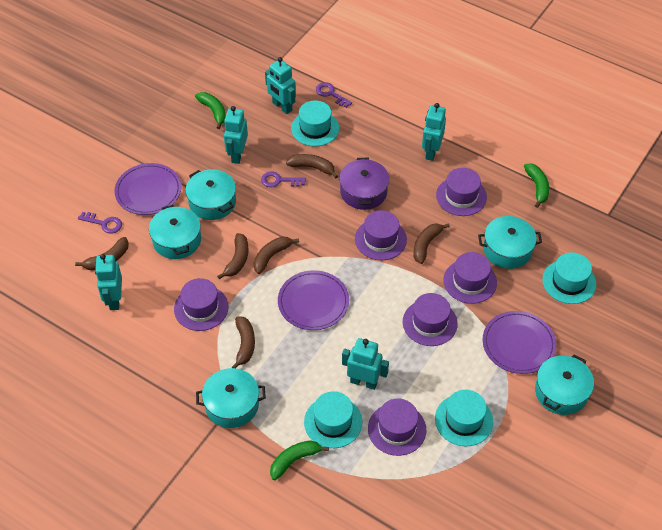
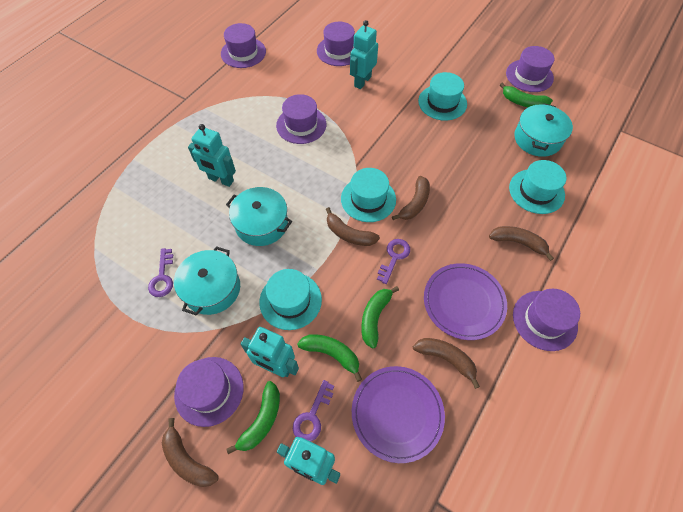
brown banana: [75,237,129,271] [217,233,249,279] [232,316,255,368] [254,237,299,274] [286,154,338,178] [413,223,450,264] = 6 -> [162,418,219,487] [326,207,380,246] [392,176,430,220] [413,338,480,389] [489,226,554,261] = 5
green banana: [195,92,226,129] [270,440,329,480] [524,163,549,208] = 3 -> [226,381,280,454] [297,334,362,382] [361,286,399,348] [500,82,553,107] = 4
purple plate: [114,163,181,215] [278,270,349,330] [483,311,556,374] = 3 -> [352,366,445,463] [424,263,507,340] = 2
purple pot: [339,158,389,210] = 1 -> none = 0
turquoise pot: [149,205,201,259] [186,169,236,220] [196,368,266,428] [478,216,542,269] [535,354,594,415] = 5 -> [174,246,240,315] [226,187,292,246] [514,103,573,157] = 3
turquoise robot: [95,254,122,310] [224,106,248,164] [265,57,296,114] [342,338,389,390] [422,103,446,161] = 5 -> [188,124,236,187] [241,327,299,377] [277,437,340,485] [350,20,378,89] = 4

